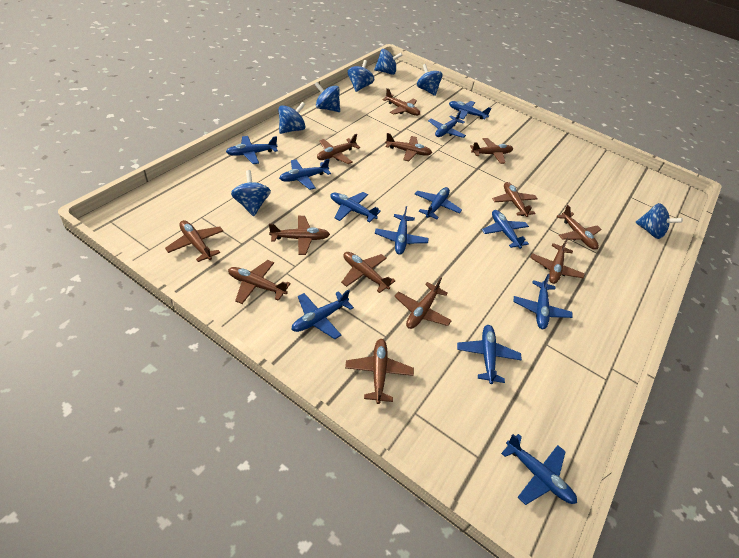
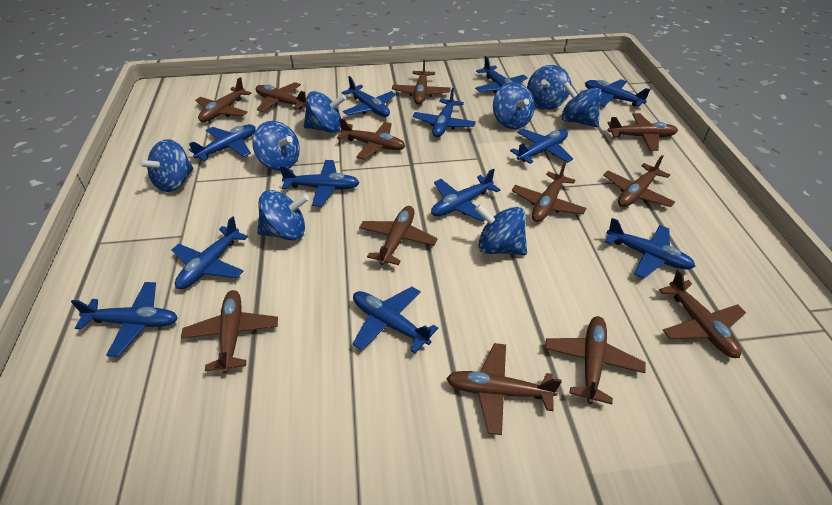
blue spinning top: [231,170,271,216] [279,102,305,134] [314,82,340,112] [348,60,374,92] [374,49,403,75] [417,64,443,96] [635,203,683,239] = 7 -> [139,139,193,192] [252,121,300,171] [257,190,309,240] [304,91,346,133] [475,204,527,255] [493,82,535,129] [527,65,571,110] [561,82,602,127] = 8
brown plane: [165,220,223,262] [228,260,291,304] [269,216,330,255] [317,134,360,164] [341,252,396,293] [345,339,414,404] [382,88,420,116] [385,133,432,161] [394,278,452,329] [470,138,513,164] [492,182,538,217] [530,238,585,284] [557,205,602,250] = 13 -> [181,290,278,374] [195,77,252,122] [256,82,307,112] [337,118,405,160] [359,206,438,265] [392,59,451,105] [446,343,562,435] [512,162,586,222] [545,316,646,404] [603,155,675,207] [607,113,678,151] [659,269,746,358] = 12

